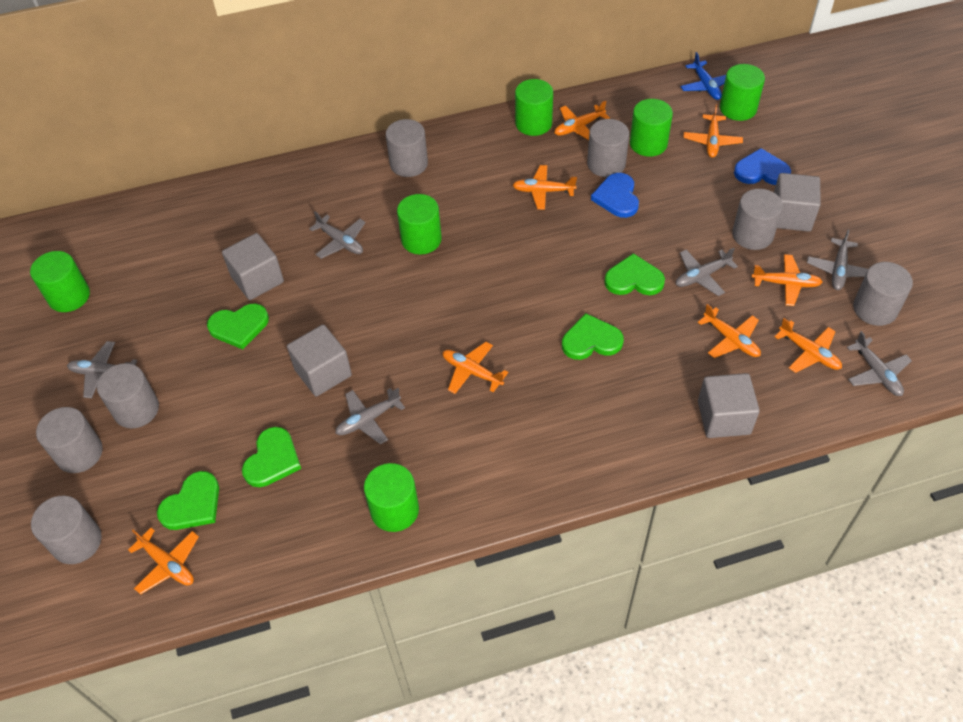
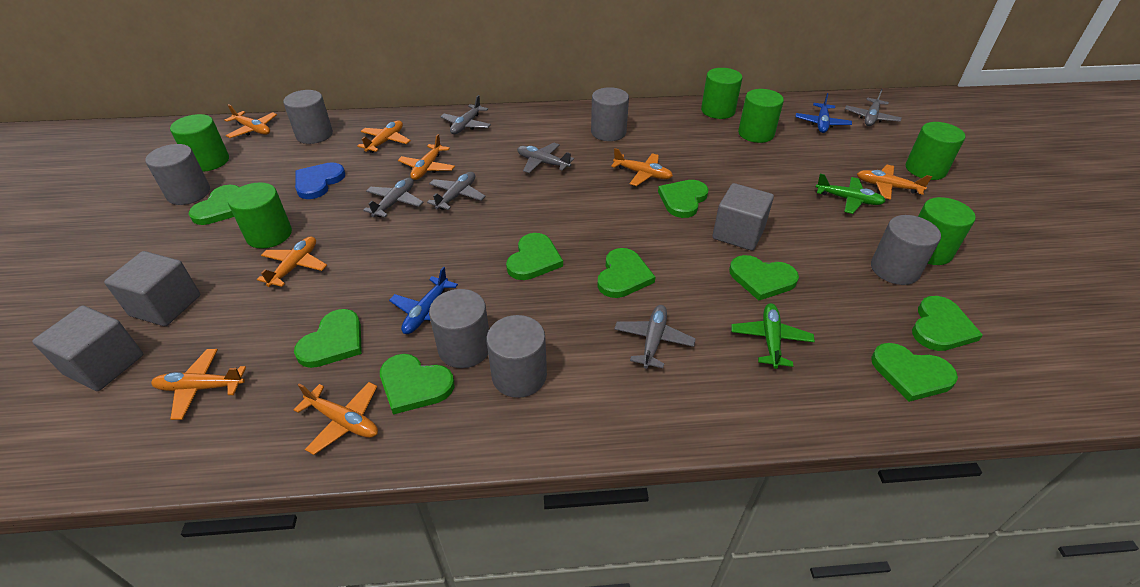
blue heart: [591,173,639,218] [734,148,791,185] = 2 -> [295,162,345,199] = 1
blue plane: [680,52,726,100] = 1 -> [389,267,458,334] [796,93,852,133] = 2
green heart: [157,471,219,530] [207,304,269,349] [242,427,301,487] [562,313,624,360] [604,253,665,295] = 5 -> [189,185,239,225] [294,309,362,368] [380,354,454,415] [506,233,563,280] [597,248,655,298] [658,180,709,218] [729,255,799,301] [871,343,958,402] [912,296,983,351] = 9
green plane: none = 0 -> [731,303,815,369] [816,174,886,214] = 2
grey cube: [222,233,284,300] [287,325,352,397] [698,373,760,438] [774,173,821,232] = 4 -> [32,305,143,391] [104,251,200,326] [712,183,774,251] = 3
grey cylinder: [31,496,102,564] [36,407,103,473] [97,363,159,428] [386,119,428,177] [587,119,629,177] [732,189,783,250] [853,262,913,326] = 7 -> [145,144,210,205] [283,90,333,144] [429,289,489,368] [486,315,547,398] [591,87,629,141] [871,215,941,285] = 6

